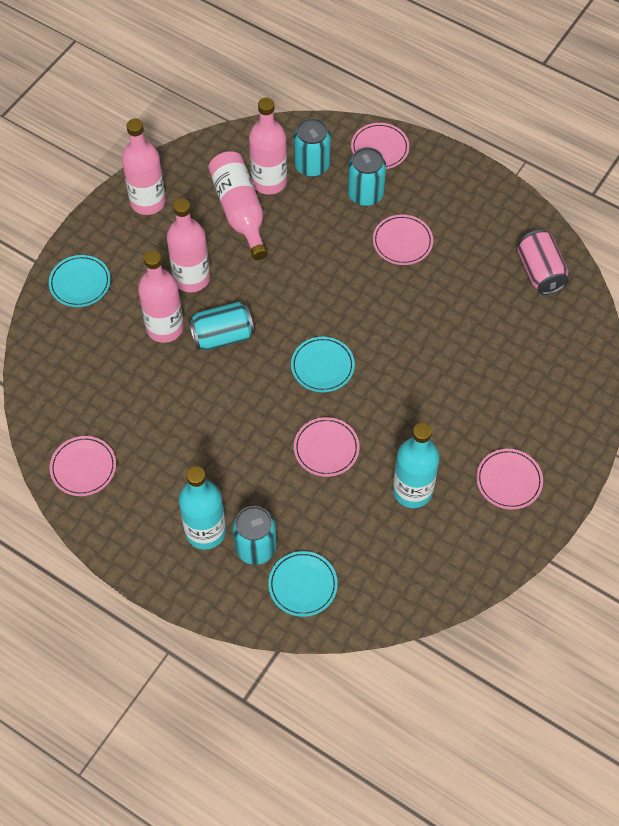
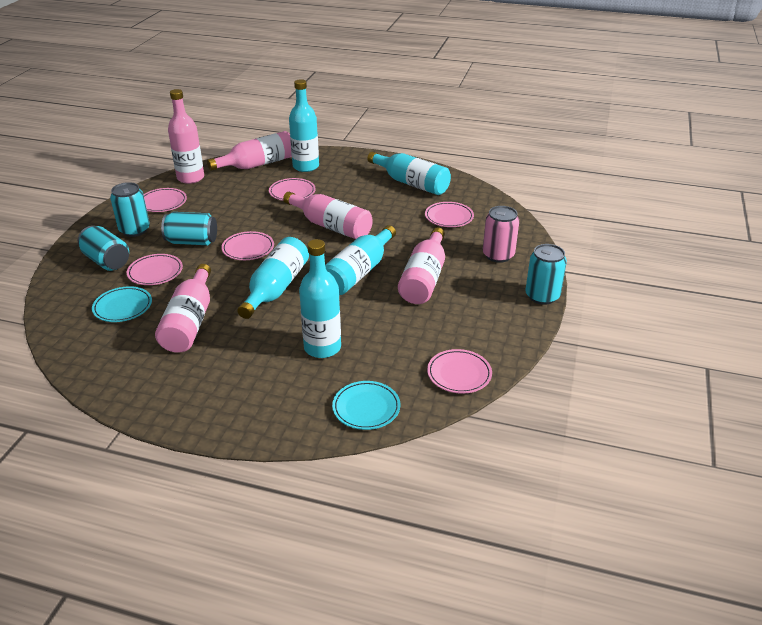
pink plate: [50,436,116,496] [294,417,360,477] [351,123,409,169] [373,215,433,265] [476,449,543,510] = 5 -> [127,254,183,285] [143,188,187,212] [221,231,274,260] [269,178,316,201] [425,202,474,227] [427,349,492,394] = 6
turquoise bottle: [179,466,226,550] [393,423,439,508] = 2 -> [237,237,309,319] [289,79,319,172] [299,239,341,358] [325,225,396,295] [367,151,451,195] = 5
turquoise plate: [49,255,111,307] [268,551,338,617] [291,337,355,392] = 3 -> [92,286,152,322] [332,381,400,430] = 2

